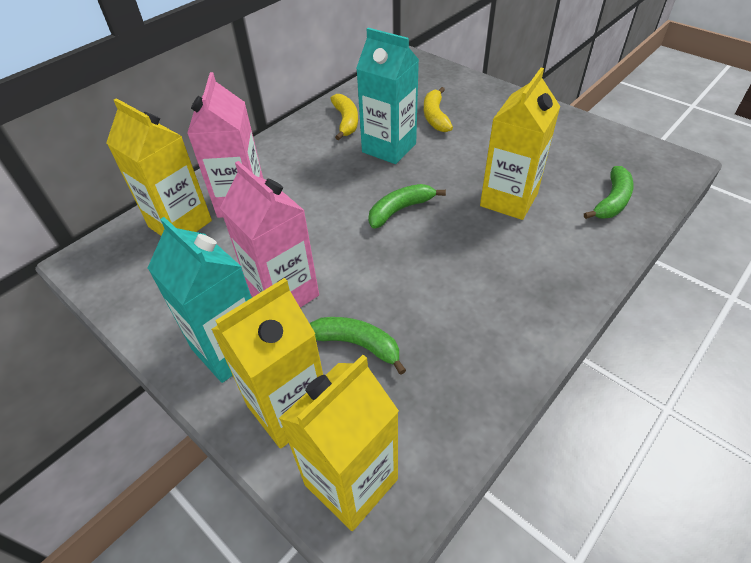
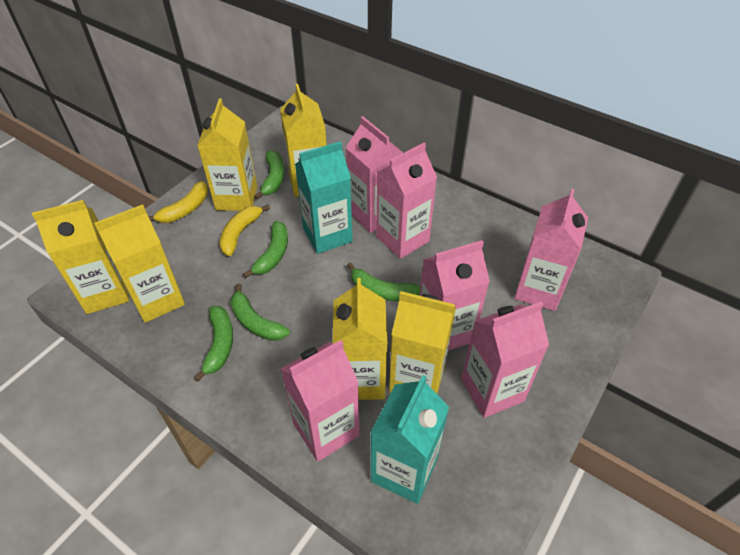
green banana: [310,317,406,375] [368,184,446,229] [584,166,634,219] = 3 -> [194,306,233,382] [230,283,290,341] [243,221,288,278] [254,150,284,199] [347,262,421,301] = 5
pink carton: [187,72,263,218] [220,161,319,308] = 2 -> [281,340,360,462] [346,116,403,233] [376,143,437,259] [420,240,490,351] [461,302,549,418] [514,189,588,311] = 6
yellow carton: [106,98,212,236] [211,278,323,449] [279,355,399,531] [480,68,560,220] = 4 -> [32,200,129,314] [94,204,185,323] [197,98,257,211] [280,84,327,197] [333,278,387,400] [389,291,456,394] = 6

